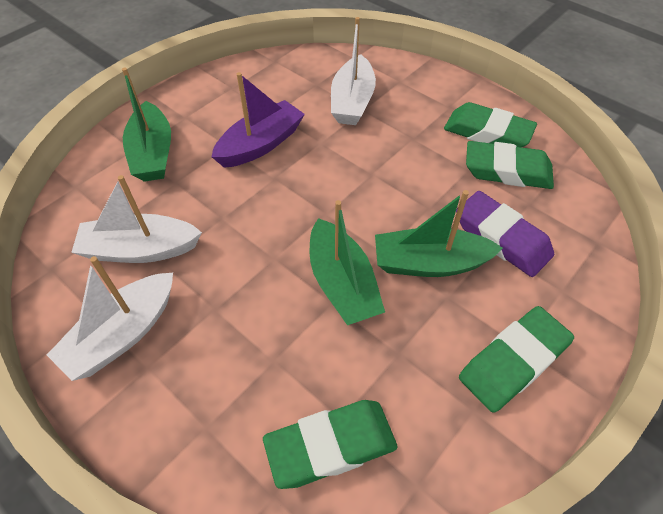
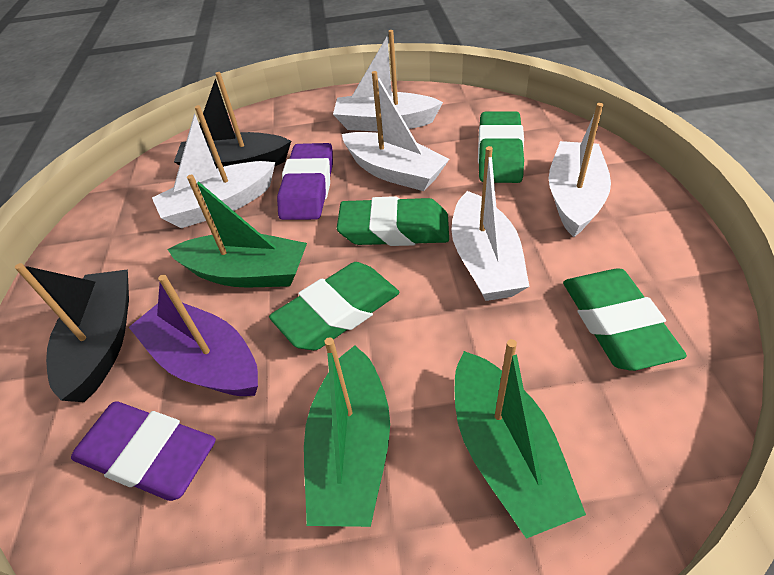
black boat: none = 0 -> [15,263,129,402] [174,72,291,169] = 2
purple eraser: [456,191,554,277] = 1 -> [71,401,216,501] [277,143,333,220] = 2
white boat: [47,256,173,381] [71,175,202,263] [331,17,376,125] = 3 -> [152,105,275,228] [333,30,443,131] [342,71,449,191] [451,146,530,301] [549,103,611,237] = 5

